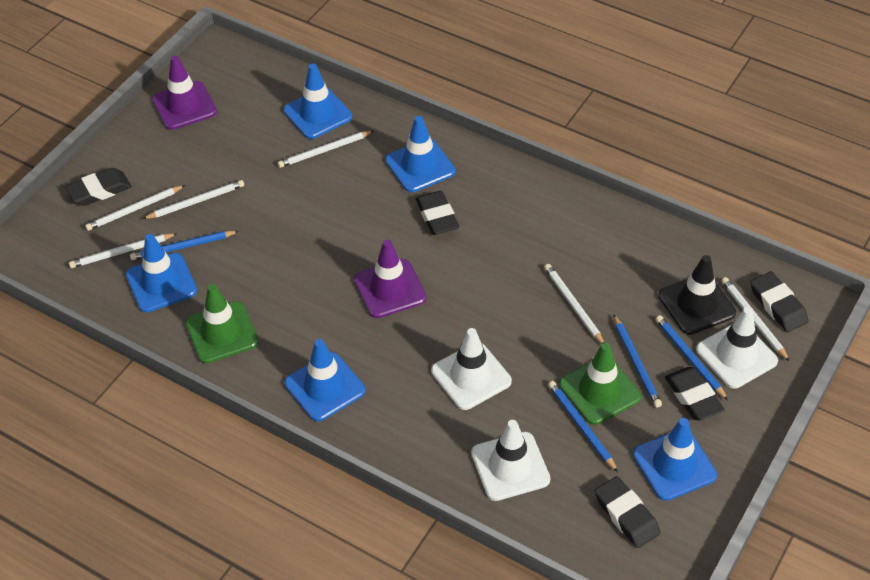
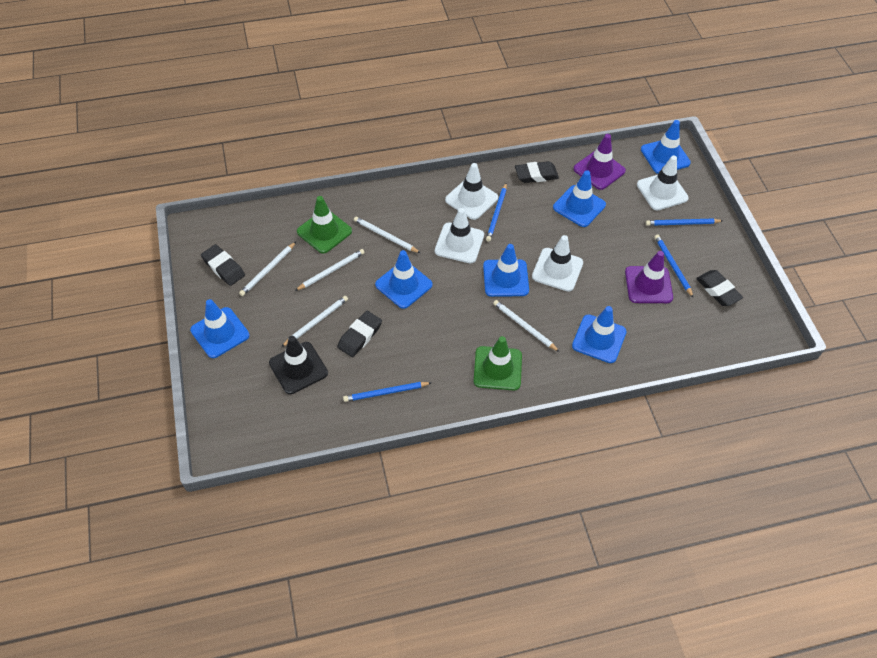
black eraser: [65,168,132,206] [416,191,459,235] [595,476,660,548] [665,367,725,421] [750,272,808,332] = 5 -> [201,244,245,286] [337,311,382,357] [515,161,559,183] [696,270,743,306] = 4
blue traffic cone: [126,234,197,312] [283,64,352,139] [285,339,365,421] [385,116,455,192] [633,418,717,501] = 5 -> [190,299,249,358] [375,250,432,309] [483,244,529,297] [553,170,606,227] [572,306,627,363] [641,120,691,174] = 6
white pencil: [69,233,178,268] [85,185,185,231] [143,180,244,219] [278,131,373,168] [544,264,604,344] [721,277,790,362] = 6 -> [239,242,296,296] [281,296,348,347] [295,249,365,291] [354,216,420,253] [493,300,560,352] = 5
white traffic cone: [431,328,512,410] [471,420,551,501] [696,307,778,389] = 3 -> [435,208,484,263] [445,163,498,220] [532,235,583,292] [637,156,689,211] = 4

